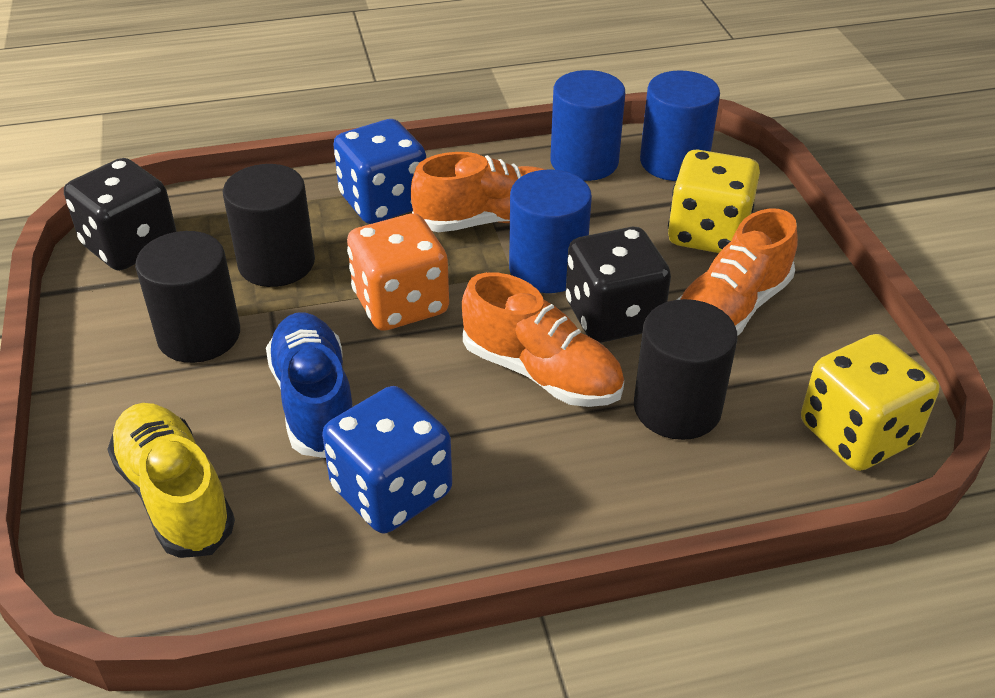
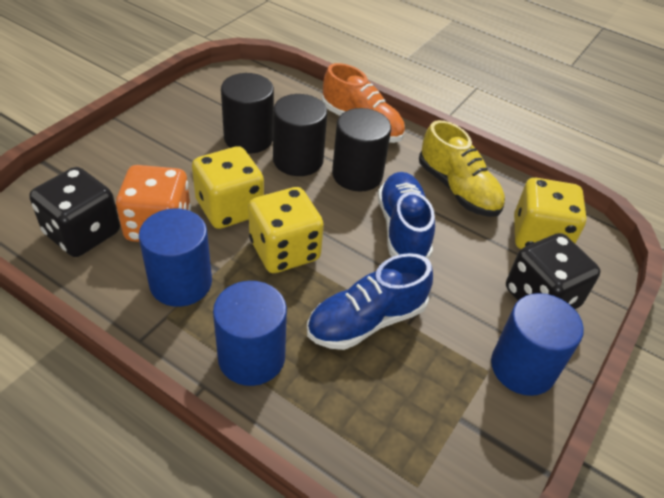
blue dice: [322,386,452,533] [333,119,426,224] = 2 -> none = 0
blue shoe: [266,312,353,458] = 1 -> [307,253,433,350] [378,172,435,259] = 2
orange shoe: [411,152,547,232] [462,272,624,407] [677,208,798,336] = 3 -> [322,63,405,143] = 1
yellow dice: [668,150,760,253] [801,334,939,471] = 2 -> [192,146,264,229] [248,187,324,273] [514,178,587,249] = 3

